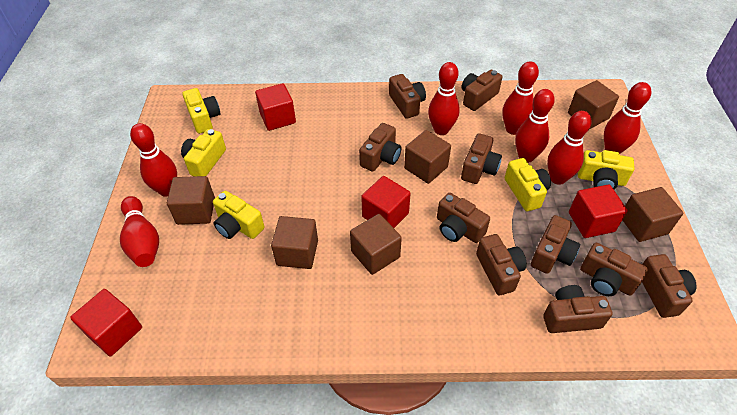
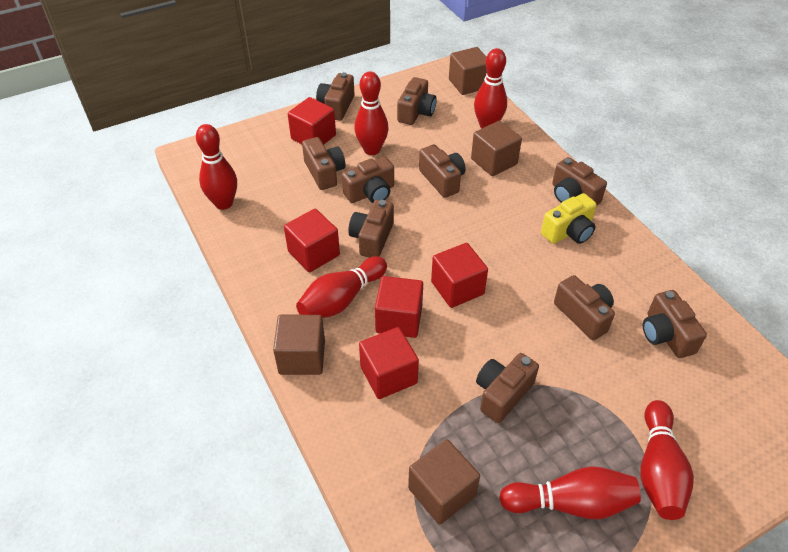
brown cube: [167,176,215,225] [271,216,318,269] [350,214,402,275] [404,130,451,184] [568,80,619,129] [623,187,683,242] = 6 -> [273,315,325,375] [408,439,480,525] [449,47,487,95] [471,121,522,176] = 4
red bowling pin: [120,196,159,267] [130,123,177,197] [428,62,460,135] [502,61,539,135] [515,89,555,163] [547,111,592,185] [604,82,651,154] = 7 -> [196,124,237,210] [296,256,387,318] [354,71,389,155] [474,48,507,129] [499,466,641,519] [640,400,694,520] = 6
red cube: [70,289,142,357] [255,83,296,131] [361,176,411,228] [569,184,628,238] = 4 -> [284,209,340,272] [288,97,336,145] [359,327,419,399] [375,276,423,338] [431,243,488,308] = 5
yellow camera: [181,129,226,176] [182,88,221,134] [213,191,264,239] [504,158,551,211] [578,150,634,189] = 5 -> [541,193,597,244] = 1

